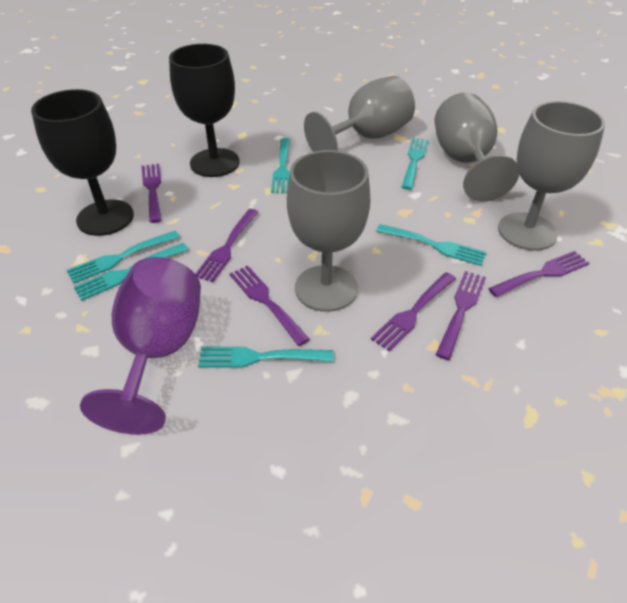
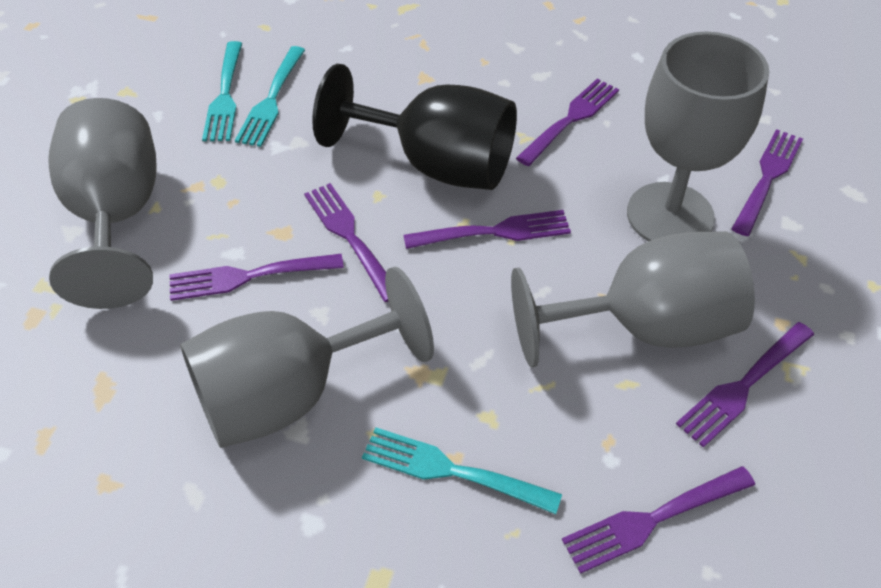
black goblet: [31,89,134,236] [169,44,240,177] = 2 -> [312,64,517,190] = 1
purple fork: [142,164,162,223] [196,209,259,282] [230,265,310,346] [371,272,456,351] [436,271,486,360] [488,251,590,297] = 6 -> [170,254,344,301] [304,183,388,302] [403,210,571,249] [516,78,619,166] [562,466,755,574] [676,322,814,448] [732,129,803,236] = 7
purple goblet: [80,257,201,435] = 1 -> none = 0
turquoise fork: [66,231,180,284] [74,243,188,301] [198,347,333,368] [271,138,290,193] [376,224,486,266] [402,138,428,190] = 6 -> [202,41,242,141] [235,46,305,147] [362,427,562,514] = 3

